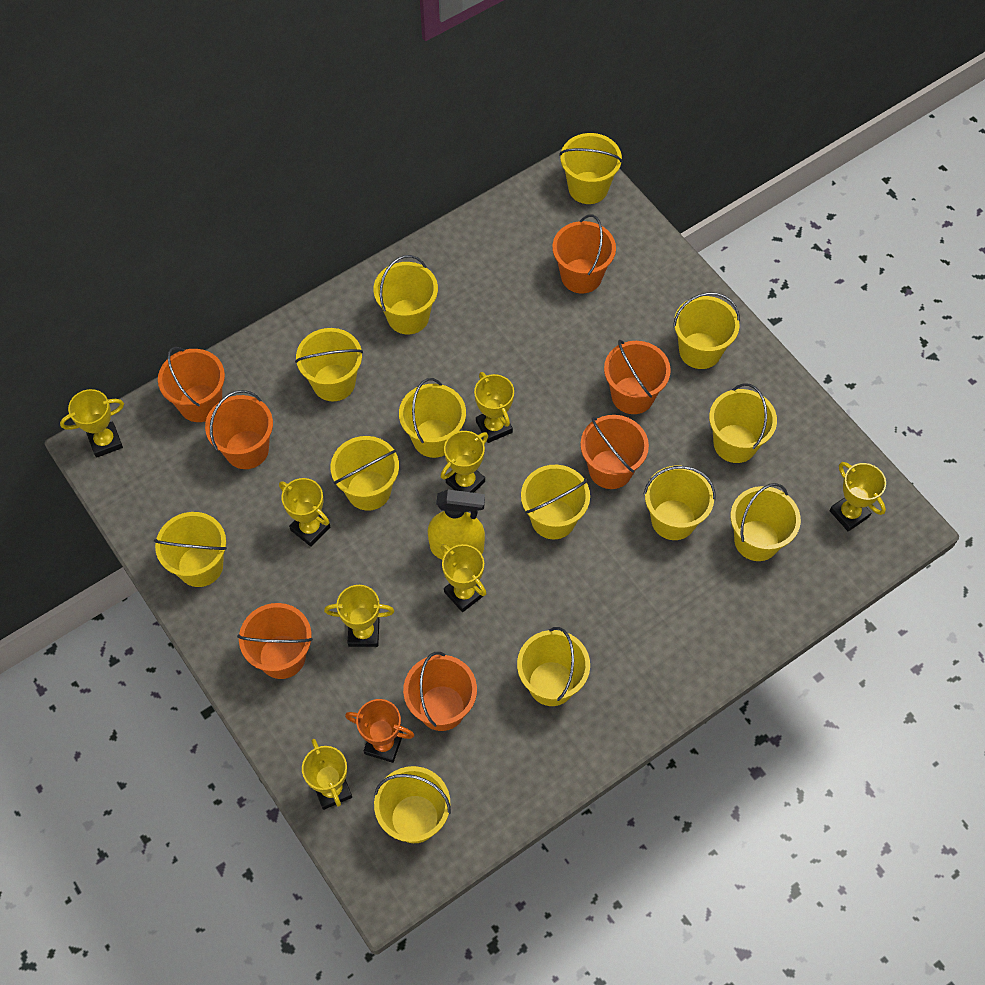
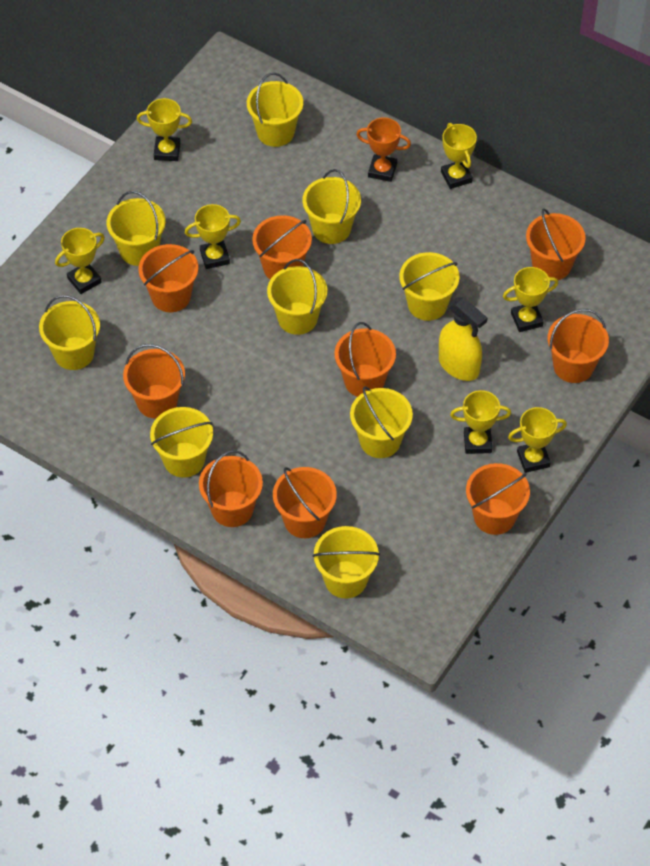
orange bucket: [158,347,225,422] [205,390,273,469] [237,603,313,679] [403,652,477,731] [552,214,616,293] [580,415,649,489] [604,340,671,414] = 7 -> [123,344,185,419] [138,244,198,312] [199,450,263,527] [252,215,312,279] [273,467,337,538] [334,322,396,397] [466,463,530,535] [526,208,586,280] [548,309,609,383] = 9
yellow bucket: [154,512,227,587] [295,328,363,401] [331,436,399,511] [373,255,438,335] [374,766,451,843] [399,378,466,458] [517,627,590,706] [521,465,590,539] [559,133,623,204] [644,465,715,540] [673,292,740,369] [709,383,777,463] [731,483,801,561] = 13 -> [39,295,100,370] [107,191,166,266] [150,407,213,478] [247,73,303,147] [267,259,327,335] [303,169,361,244] [312,526,380,599] [350,386,413,458] [399,252,459,321] = 9
yellow trophy: [60,389,124,458] [279,478,330,547] [302,739,352,810] [324,585,394,647] [441,431,488,493] [441,544,487,612] [474,372,514,443] [829,462,886,531] = 8 -> [55,228,105,294] [137,98,192,161] [185,204,241,269] [441,123,477,189] [450,390,511,454] [503,267,559,332] [508,407,567,473] = 7

